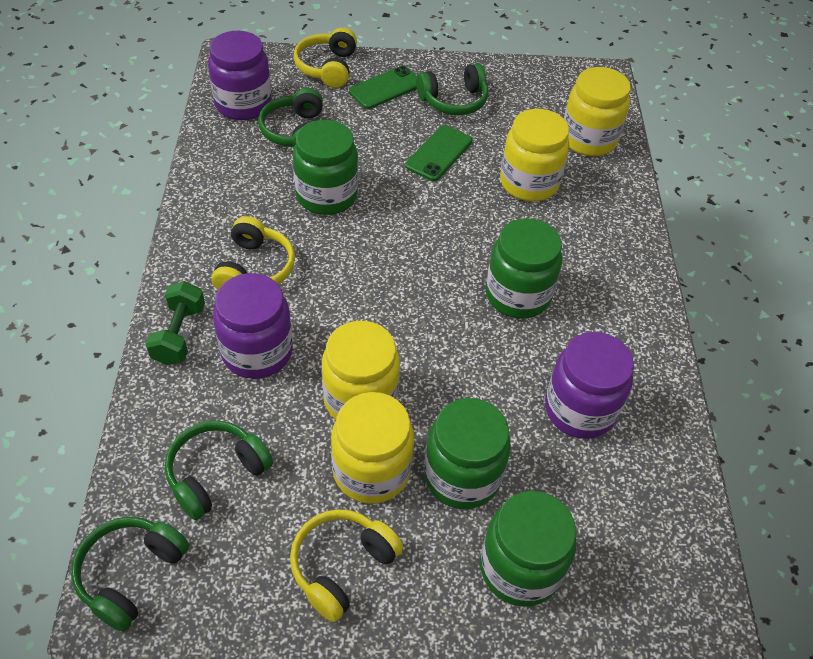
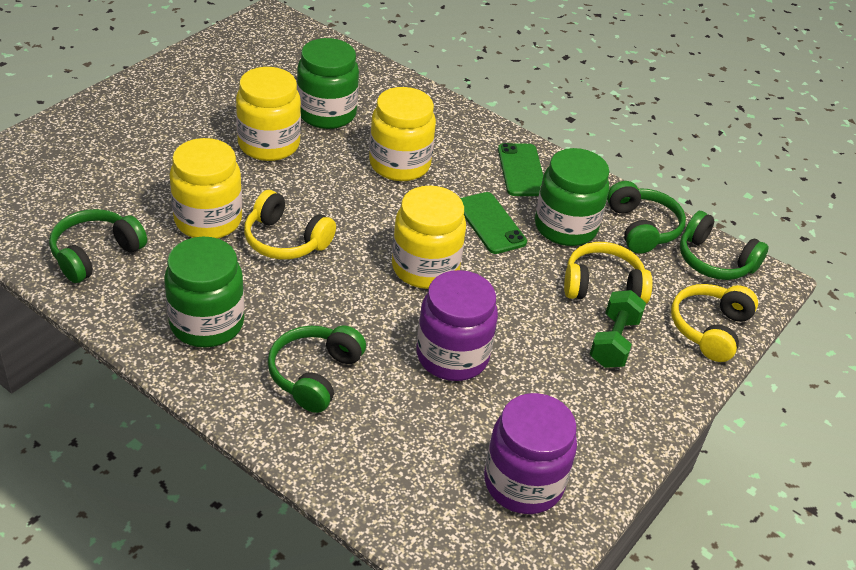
green jar: [293,120,358,215] [424,398,511,509] [480,491,576,607] [486,218,562,319] = 4 -> [164,237,245,347] [297,38,359,129] [535,148,609,246] = 3
purple jar: [208,31,272,120] [213,273,293,379] [545,332,634,439] = 3 -> [417,270,498,381] [484,393,577,514] = 2

